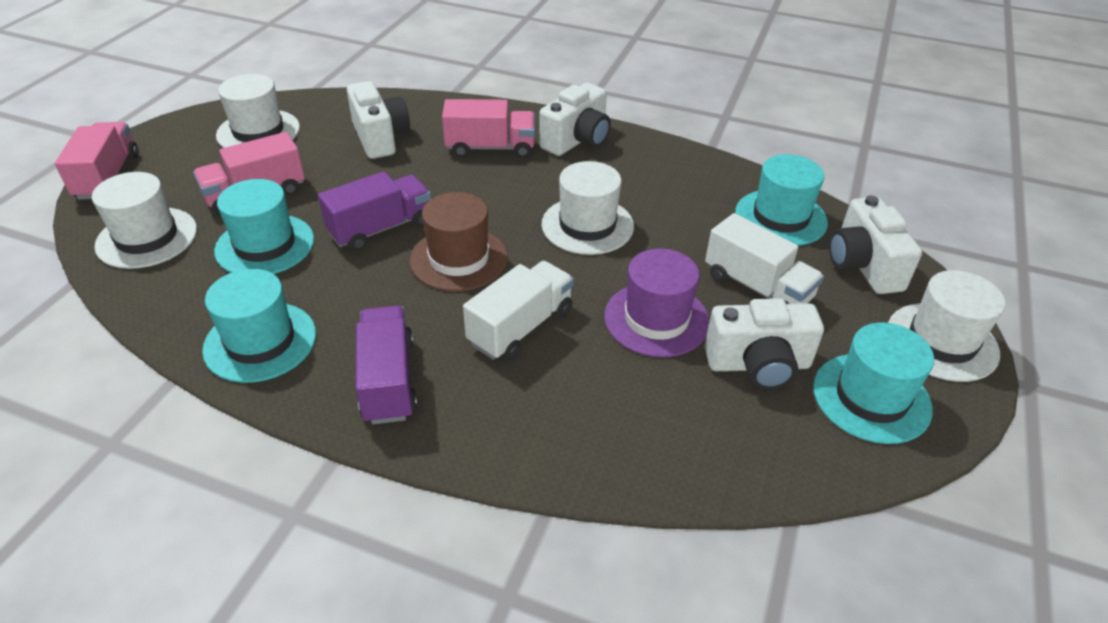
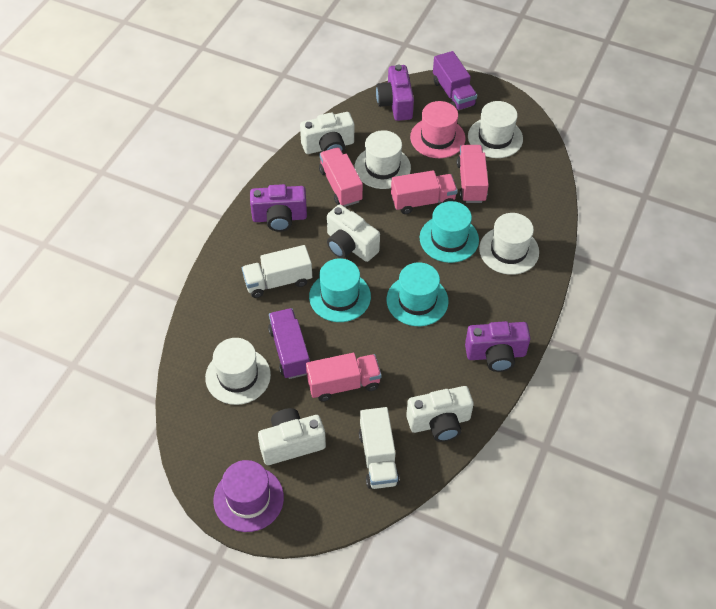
brown hat: [410,192,508,291] = 1 -> none = 0
pink hat: none = 0 -> [410,101,465,158] = 1
pink truck: [55,122,139,200] [193,132,305,215] [442,99,535,158] = 3 -> [306,353,381,401] [319,147,363,207] [391,170,458,214] [457,145,489,203] = 4
purple camera: none = 0 -> [250,184,307,232] [376,65,414,121] [465,321,530,372] = 3
turquoise hat: [202,269,316,383] [214,179,314,274] [735,154,828,246] [813,322,934,444] = 4 -> [309,258,371,322] [387,262,449,326] [420,201,479,263] = 3

